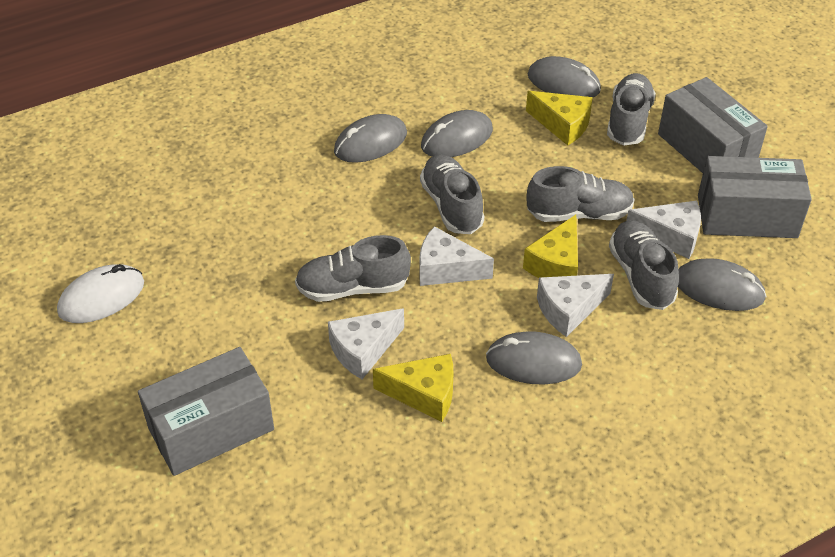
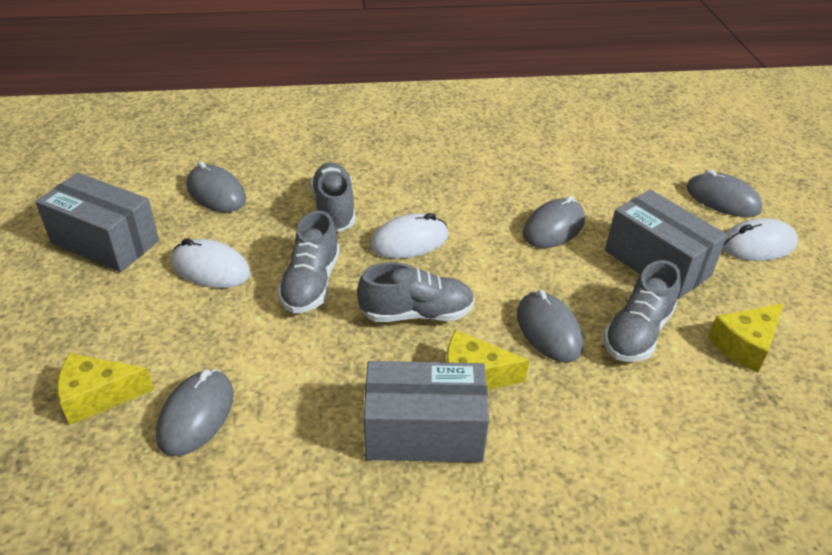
grey shoe: [295,235,411,302] [420,154,484,234] [527,166,635,222] [607,73,656,146] [609,220,679,310] = 5 -> [278,211,340,313] [311,163,355,232] [357,262,475,322] [603,260,681,362] = 4
white cheese: [328,308,404,379] [419,226,494,286] [537,274,614,337] [626,201,701,259] = 4 -> none = 0
white mouse: [57,264,144,323] = 1 -> [171,238,250,288] [370,213,448,259] [722,218,798,261] = 3

